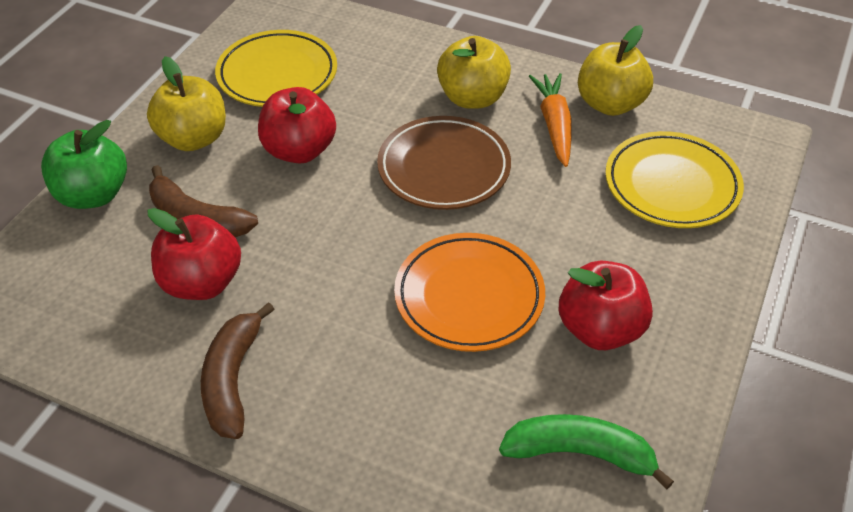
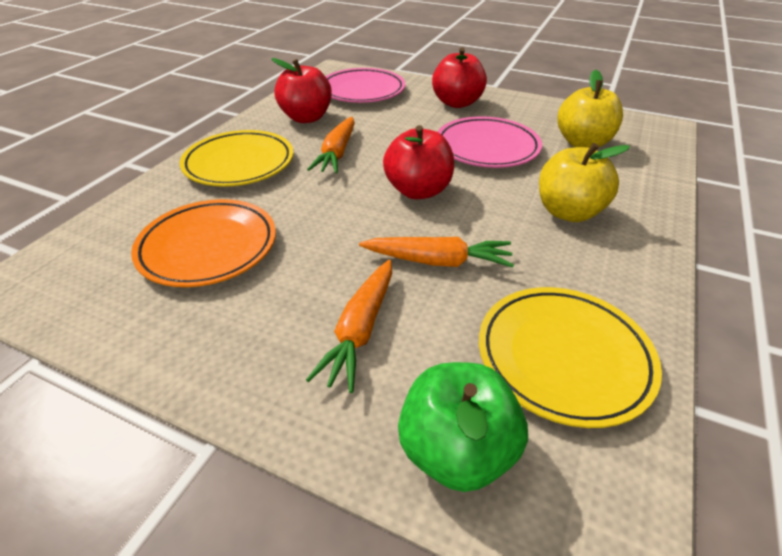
brown banana: [149,165,258,237] [201,302,275,439] = 2 -> none = 0
brown plate: [377,116,511,210] = 1 -> none = 0
green banana: [499,414,674,489] = 1 -> none = 0
orange carrot: [529,73,572,167] = 1 -> [306,260,392,393] [307,117,355,173] [359,237,514,268] = 3
pink plate: none = 0 -> [325,68,405,103] [438,116,542,168] = 2
yellow apple: [147,56,226,151] [437,36,511,109] [578,25,653,116] = 3 -> [539,143,630,222] [557,70,623,148] = 2

